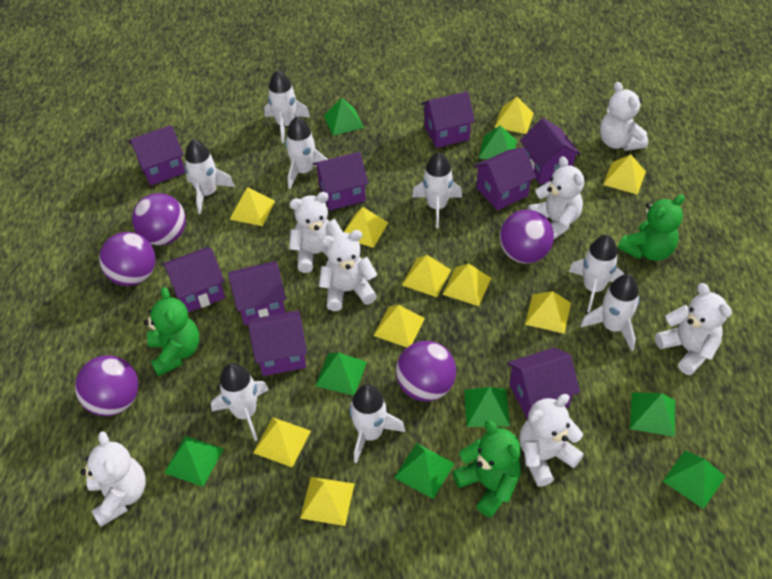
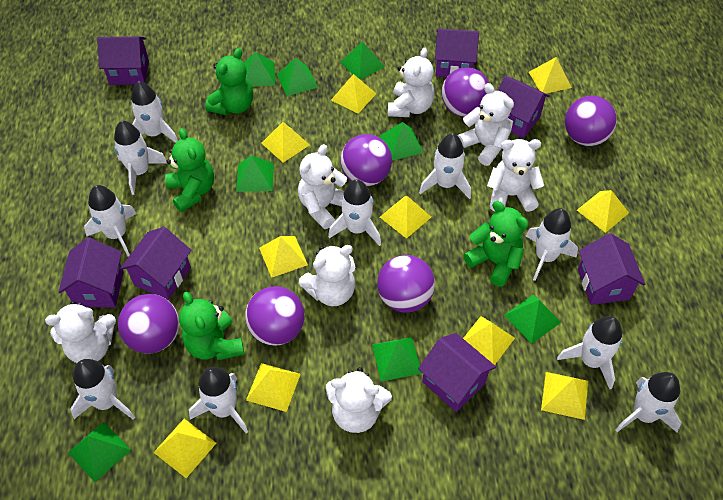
green teddy bear: [144,287,199,376] [452,420,521,518] [618,194,685,261] = 3 -> [165,128,214,212] [179,292,244,360] [205,48,253,115] [464,201,529,286] = 4
purple ball: [75,355,139,416] [99,232,156,286] [132,193,186,246] [396,341,456,402] [499,210,554,264] = 5 -> [118,294,179,354] [245,286,305,346] [340,134,392,186] [377,255,435,313] [441,67,489,117] [565,96,617,146] = 6
purple house: [129,125,185,186] [163,247,225,312] [228,261,286,325] [248,310,307,376] [313,152,369,211] [421,91,475,148] [473,147,536,210] [507,347,580,420] [520,118,581,185] = 9 -> [58,238,124,307] [97,36,149,85] [120,227,191,300] [418,333,496,412] [435,29,479,77] [497,76,550,138] [578,233,645,305] = 7
white rocket: [185,139,235,214] [211,363,269,441] [264,70,310,143] [285,117,328,189] [349,384,406,464] [412,152,462,228] [569,235,624,313] [580,274,639,351] = 8 -> [70,359,135,420] [84,185,137,257] [114,121,167,195] [131,81,178,143] [189,367,248,434] [328,179,381,246] [419,133,471,199] [526,208,578,281] [557,316,622,389] [616,372,682,432] = 10

